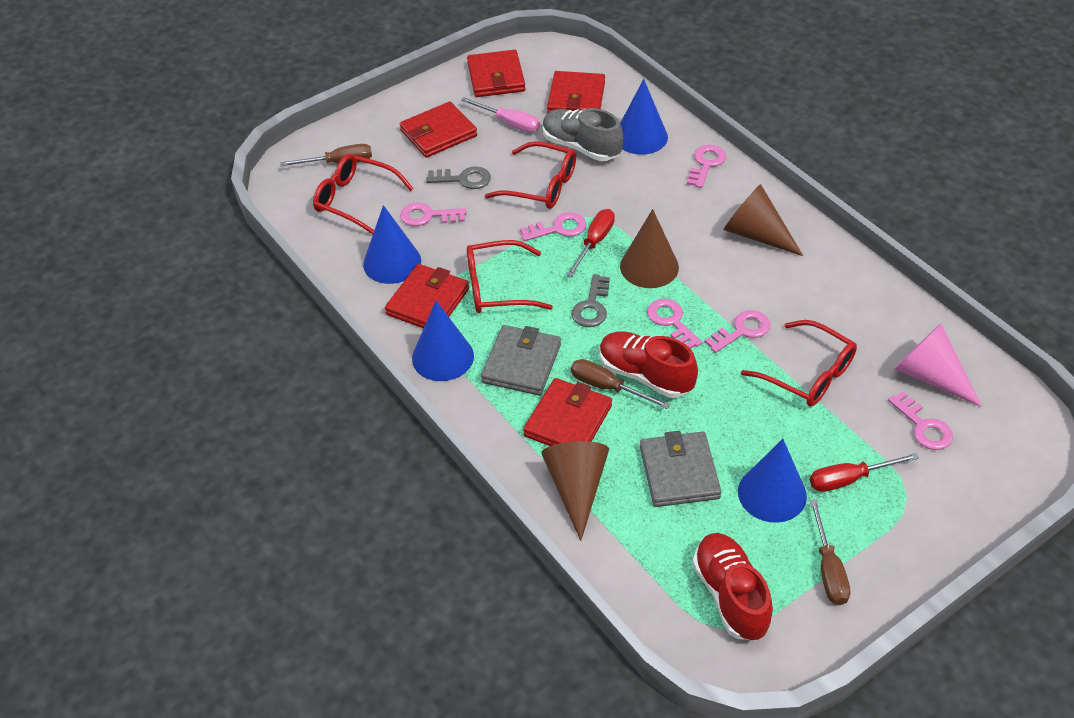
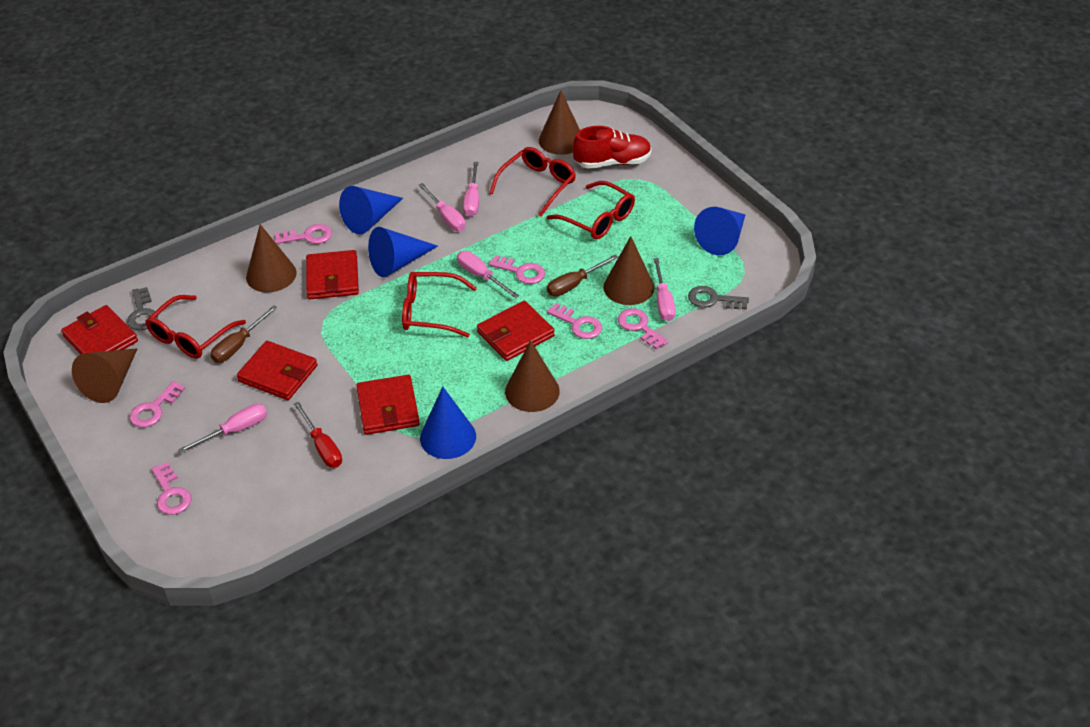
brown cone: [541,441,609,541] [620,209,679,288] [724,184,803,256] = 3 -> [72,348,138,403] [246,224,297,293] [505,340,560,412] [539,90,580,155] [603,236,654,305] = 5
brown screwdriver: [280,144,372,166] [571,359,670,409] [810,499,850,605] = 3 -> [211,305,278,363] [547,254,618,296] = 2
grey shoe: [543,108,623,161] = 1 -> none = 0
grey wallet: [481,325,561,395] [640,431,721,507] = 2 -> none = 0
pink cone: [895,323,982,407] = 1 -> none = 0
pink screwdriver: [461,97,540,133] = 1 -> [178,404,267,454] [419,183,466,231] [457,251,519,298] [463,162,479,217] [653,258,676,321] = 5
red screwdriver: [567,209,615,277] [810,453,919,492] = 2 -> [294,402,342,468] = 1
red shoe: [600,331,698,398] [692,533,773,640] = 2 -> [573,126,652,169] = 1

